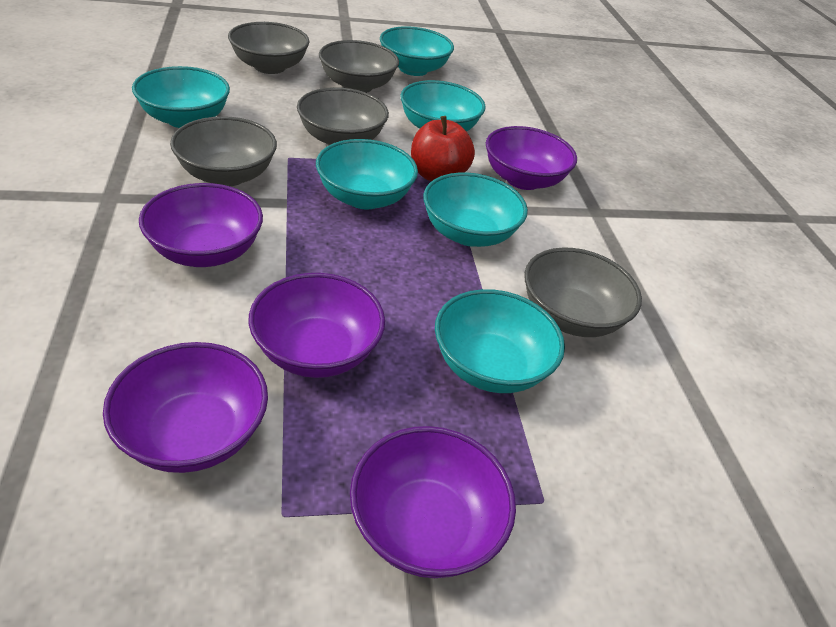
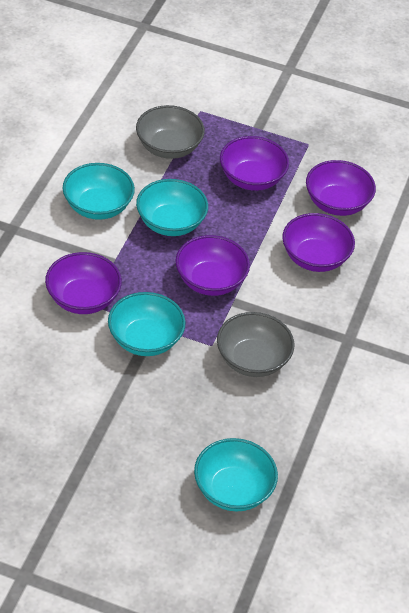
grey bowl: [170,116,277,186] [228,22,309,74] [297,87,389,145] [319,40,399,93] [524,247,642,337] = 5 -> [136,105,205,159] [217,312,294,377] = 2
red apple: [411,116,475,181] = 1 -> none = 0
turquoise bowl: [132,66,230,128] [316,139,418,210] [380,26,454,76] [400,80,486,132] [423,173,528,247] [435,289,565,393] = 6 -> [63,163,135,220] [108,292,186,356] [136,179,208,236] [194,438,278,511] = 4

